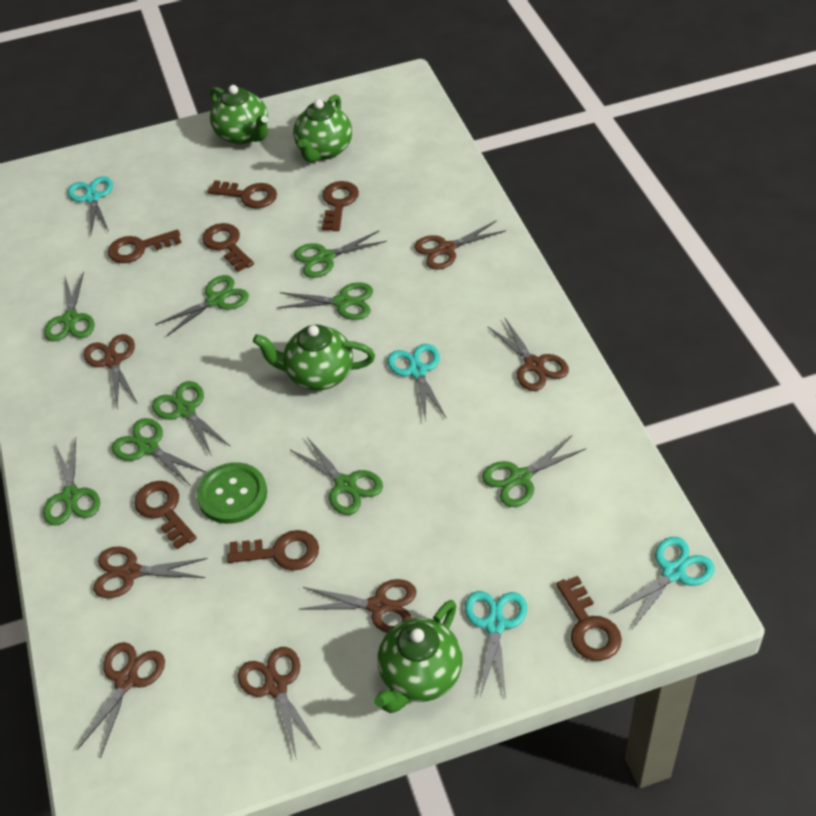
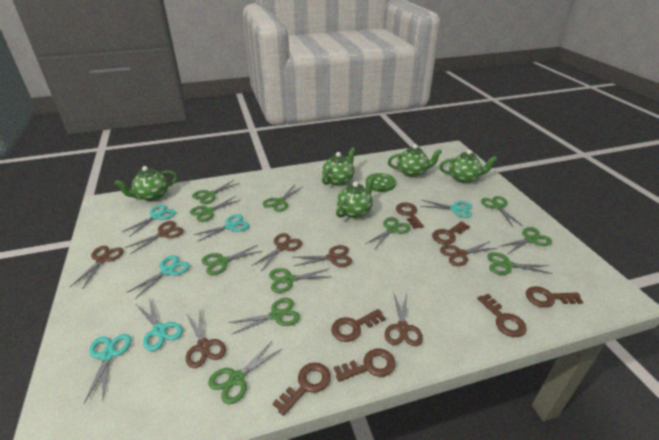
green scissors: [43,438,100,526] [44,271,95,342] [112,418,207,486] [152,381,231,456] [155,275,249,337] [277,282,373,320] [291,437,383,515] [294,231,387,278] [482,436,586,507] = 9 -> [190,196,240,222] [192,180,239,204] [202,245,262,275] [208,341,282,404] [228,298,300,335] [263,186,302,212] [269,268,330,293] [365,217,411,249] [481,196,523,227] [487,252,553,275] [498,227,552,254] = 11
green teapot: [210,85,268,145] [253,324,375,391] [293,94,352,162] [374,600,463,713] = 4 -> [114,166,177,201] [322,147,355,186] [336,175,375,218] [388,144,442,177] [439,150,497,183] = 5
turquoise scissors: [68,176,113,235] [387,344,447,422] [465,591,527,698] [613,537,715,629] = 4 -> [84,334,131,403] [122,205,176,237] [126,255,190,299] [137,297,183,351] [194,214,249,242] [420,200,472,218] = 6

